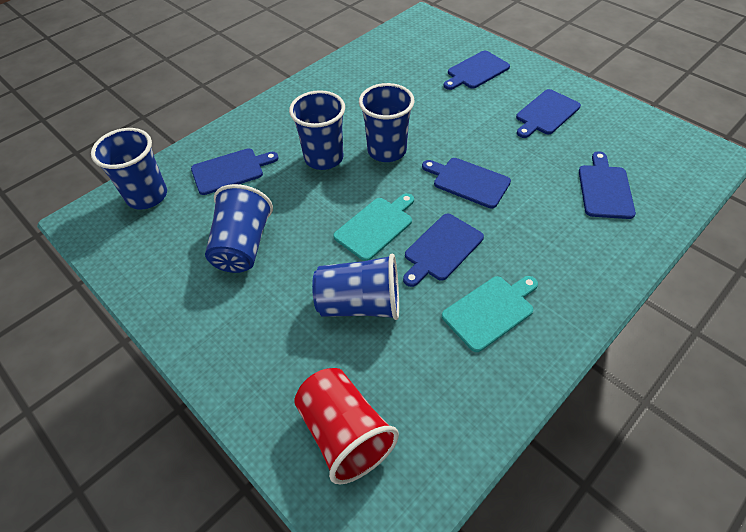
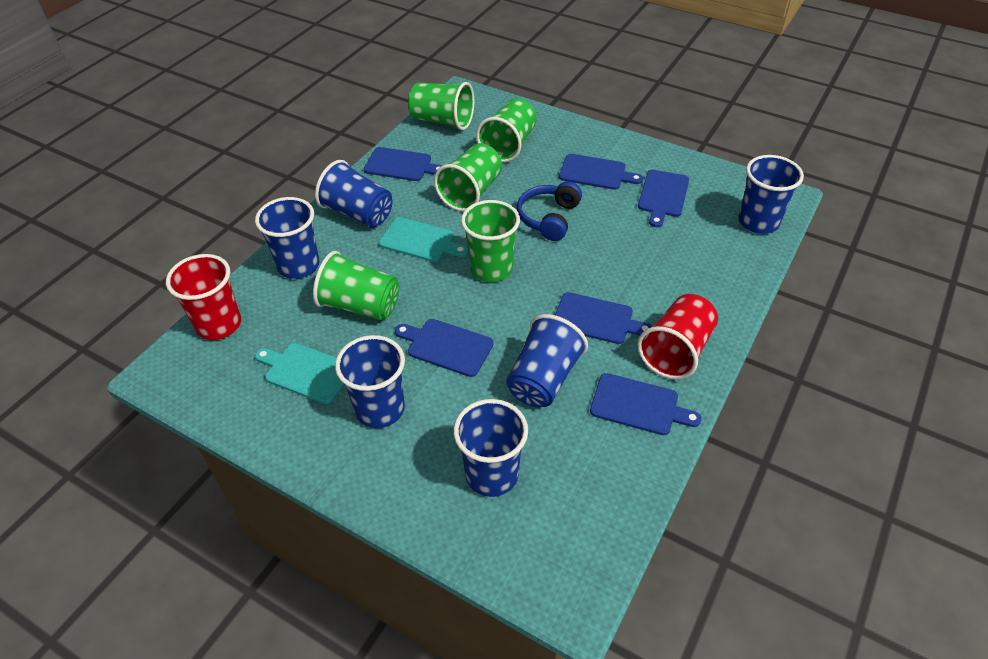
blue cup: [91,128,167,209] [205,184,273,273] [289,90,345,170] [312,254,399,320] [359,83,414,162] = 5 -> [255,197,319,279] [315,160,392,228] [335,335,405,428] [453,399,528,497] [506,314,588,407] [738,155,804,234] = 6
blue headphones: none = 0 -> [517,181,582,241] = 1
green cup: none = 0 -> [313,251,399,320] [408,82,474,130] [434,143,502,212] [461,200,520,282] [476,99,537,163] = 5
red cup: [294,368,399,484] = 1 -> [166,254,241,340] [638,294,718,380] = 2

